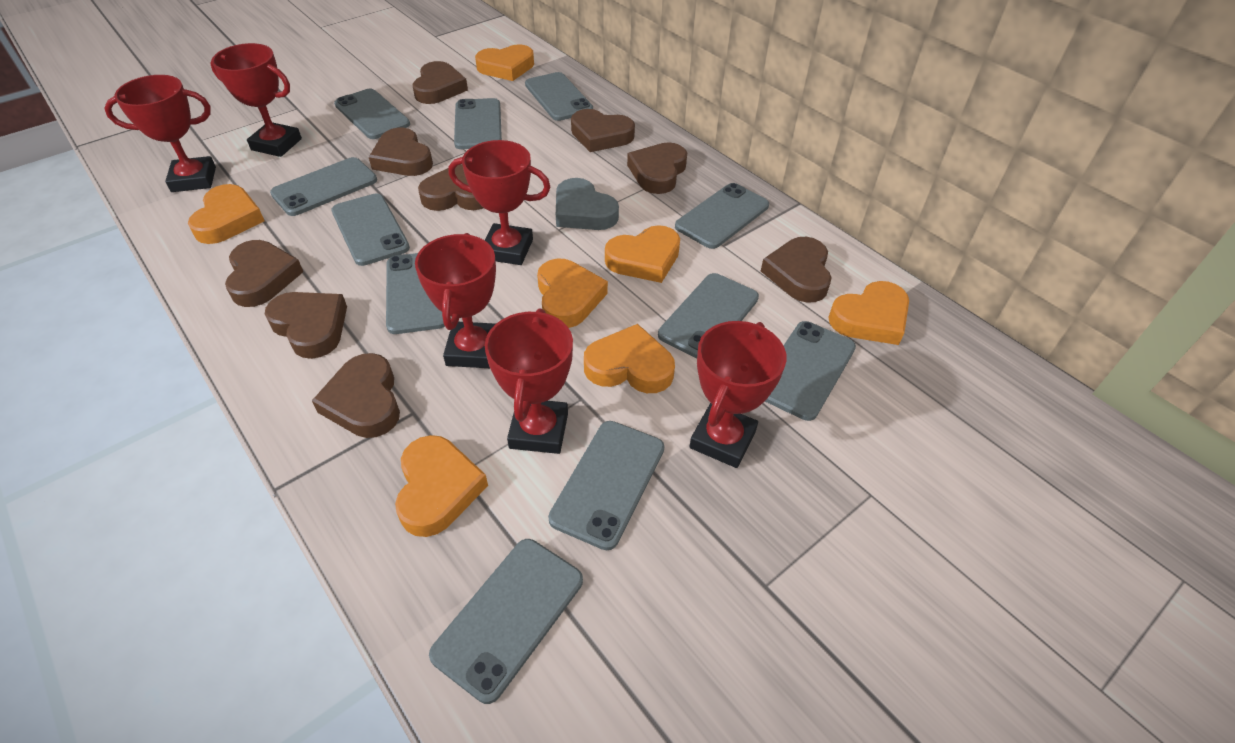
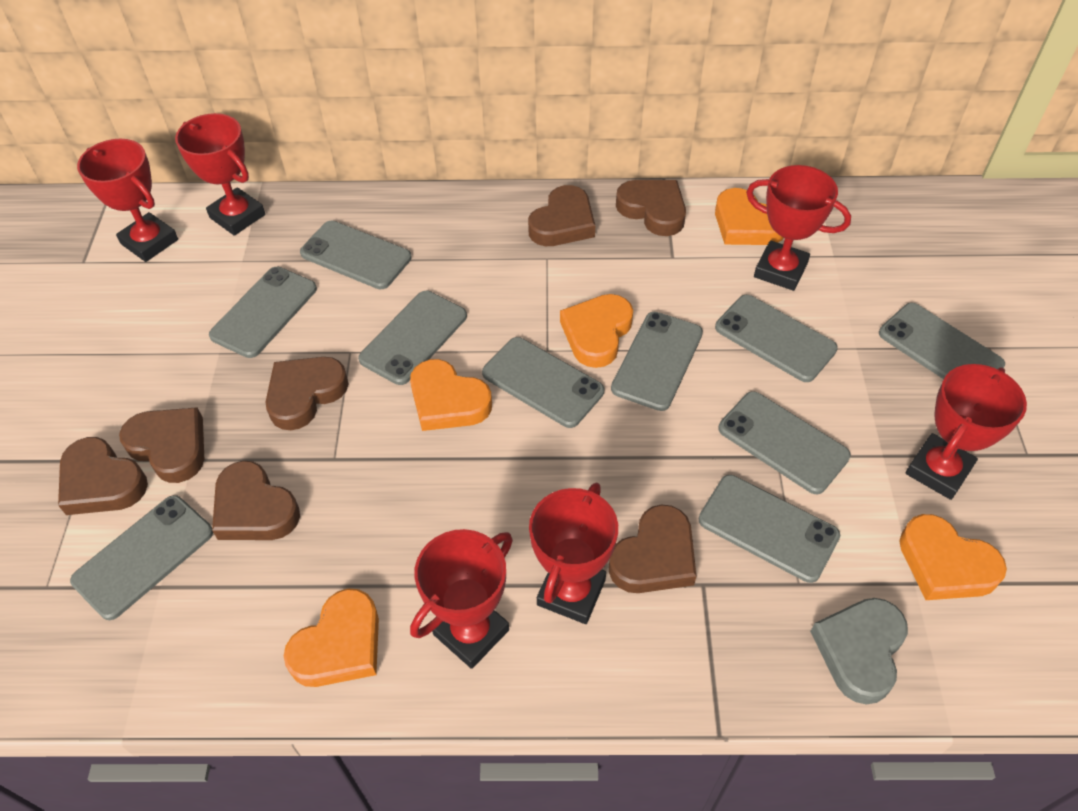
brown heart: [225,240,303,307] [265,292,347,359] [312,353,400,438] [369,128,433,176] [413,61,468,104] [418,164,483,211] [571,109,635,152] [627,142,687,194] [761,237,832,303] = 9 -> [58,437,148,515] [119,407,204,483] [212,461,300,540] [266,357,348,430] [528,185,595,246] [609,504,696,593] [616,180,686,236] = 7
grey phone: [270,157,377,216] [331,193,410,266] [334,89,410,139] [386,253,445,334] [429,539,583,704] [454,98,502,149] [525,72,593,121] [548,421,665,550] [658,273,759,359] [675,183,769,249] [765,321,856,421] = 11 -> [70,495,213,620] [209,267,317,358] [300,221,412,289] [358,291,467,385] [482,337,604,428] [611,312,703,411] [699,475,840,583] [715,295,838,382] [718,391,851,494] [879,303,1005,379] = 10
orange heart: [188,184,264,244] [395,435,488,537] [475,45,534,81] [537,259,608,328] [584,324,675,393] [605,225,680,283] [828,281,909,345] = 7 -> [284,588,379,687] [410,359,492,431] [560,294,633,368] [715,188,784,245] [899,514,1007,600] = 5

